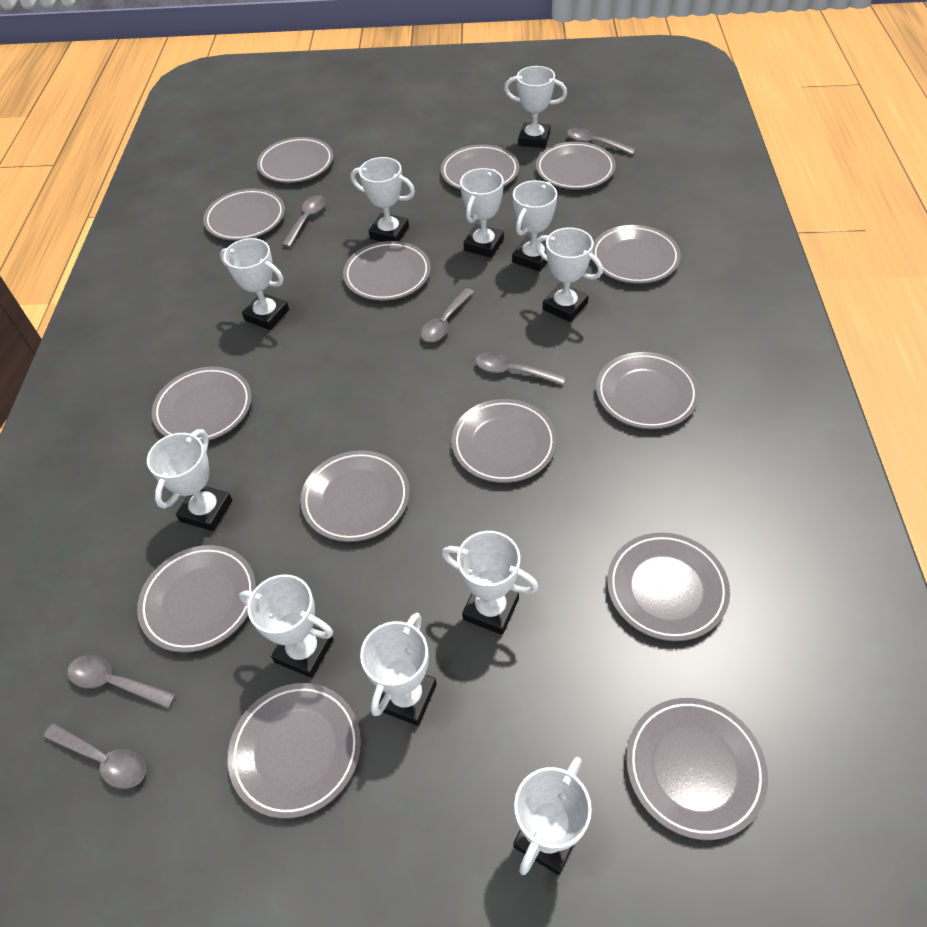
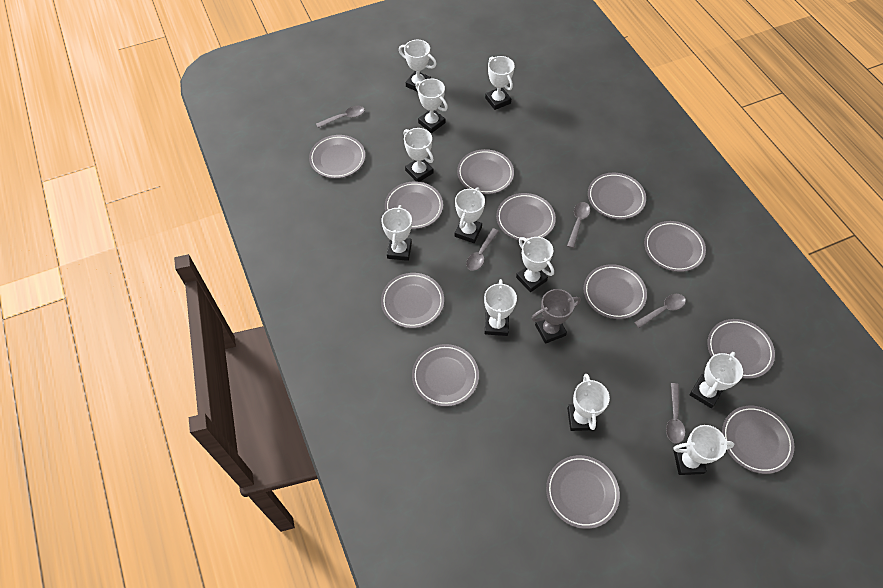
grey plate: [137,545,256,653] [152,367,252,442] [203,189,285,241] [228,683,361,819] [257,137,333,183] [300,450,410,542] [343,241,431,301] [441,144,519,190] [452,399,557,483] [536,142,616,189] [592,225,681,284] [596,352,699,429] [607,533,730,641] [626,698,768,840] = 14 -> [309,135,365,178] [381,273,444,328] [385,181,443,229] [412,344,479,407] [457,149,514,194] [496,193,556,241] [546,455,620,529] [584,264,647,319] [588,173,646,219] [644,221,706,272] [707,319,775,379] [722,406,794,474] = 12
grey spoon: [43,723,146,789] [67,655,176,709] [282,195,326,247] [420,288,474,342] [475,352,566,385] [567,128,636,155] = 6 -> [316,106,365,128] [466,228,499,271] [567,202,590,248] [634,294,686,328] [666,383,685,444] = 5
grey trophy: none = 0 -> [532,289,581,344] = 1

